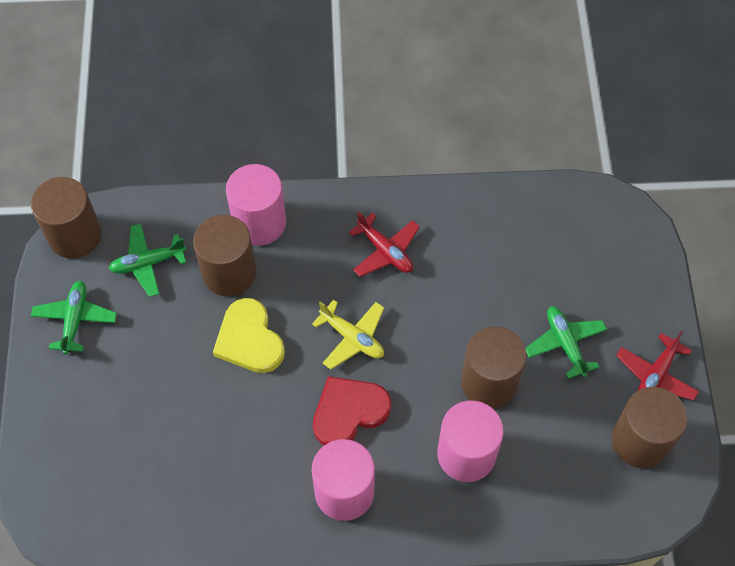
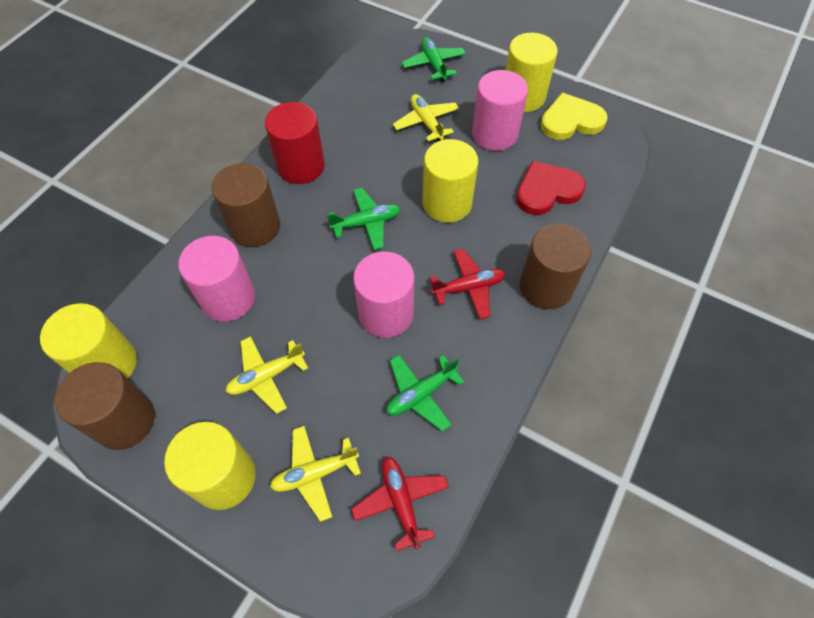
brown cylinder: [31,177,102,259] [193,215,257,296] [461,327,527,408] [612,387,688,468] = 4 -> [55,362,155,450] [212,163,280,247] [520,224,591,309] = 3
red cylinder: none = 0 -> [265,102,325,184] = 1
yellow cylinder: none = 0 -> [40,303,137,379] [164,422,256,510] [422,139,479,223] [505,33,558,112] = 4
yellow plane: [312,300,384,369] = 1 -> [226,336,308,414] [270,426,361,522] [393,94,459,141] = 3

